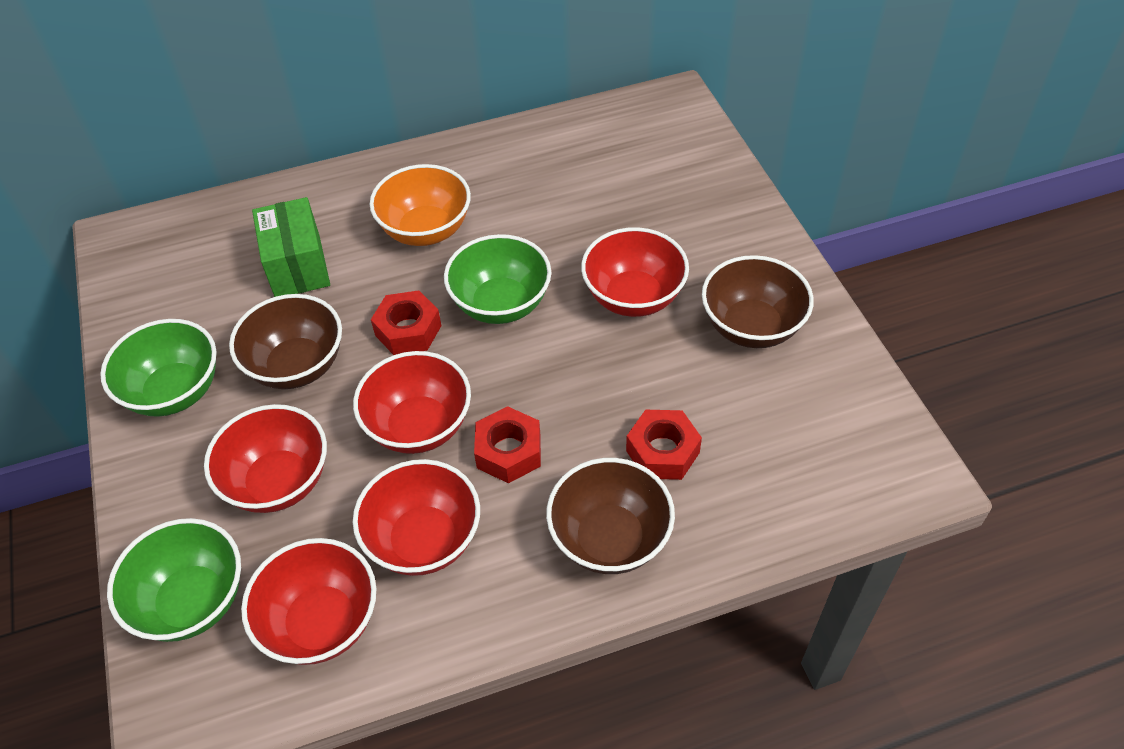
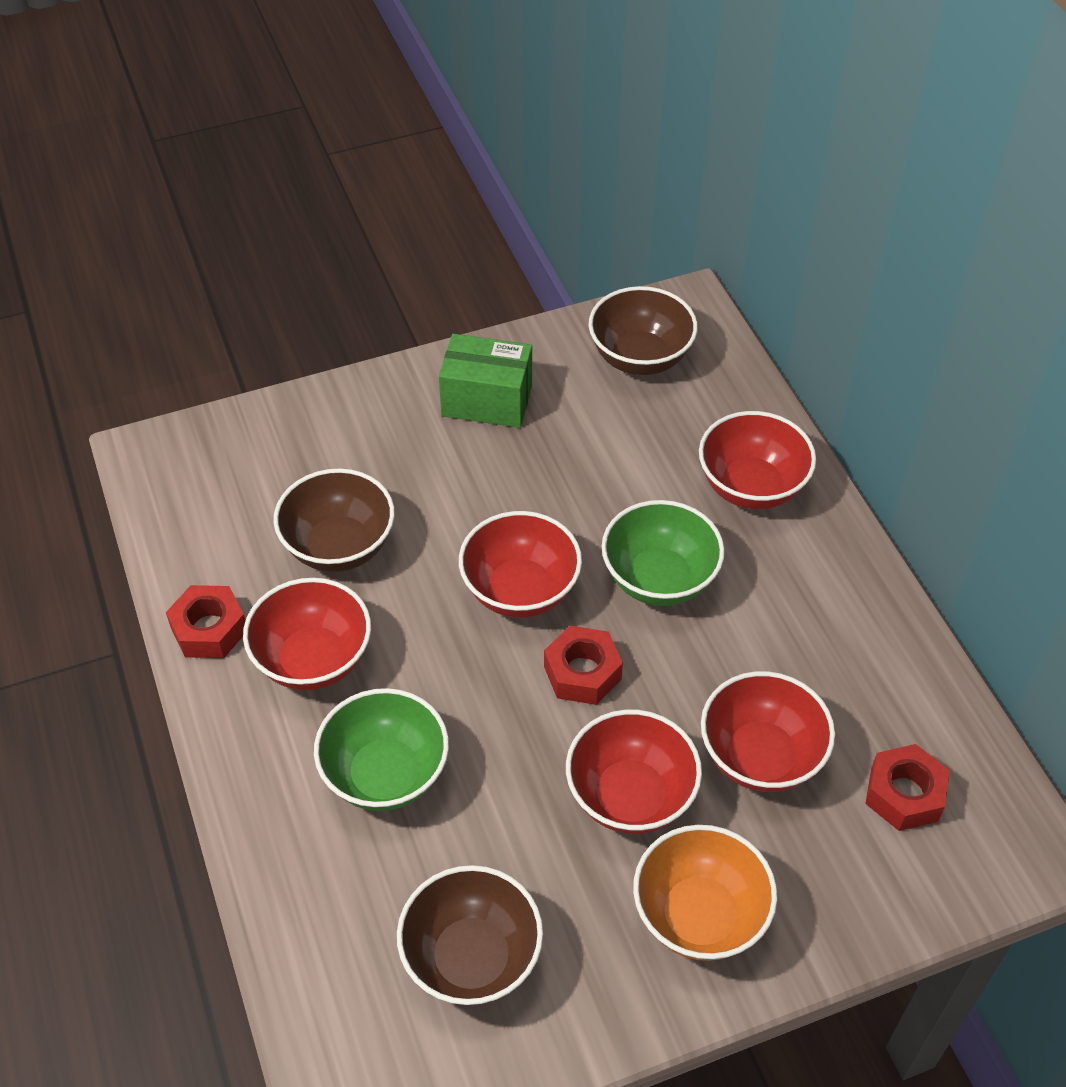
green bowl: [100,319,217,417] [107,518,241,642] [444,234,551,324] = 3 -> [314,688,449,811] [602,500,725,606] = 2

